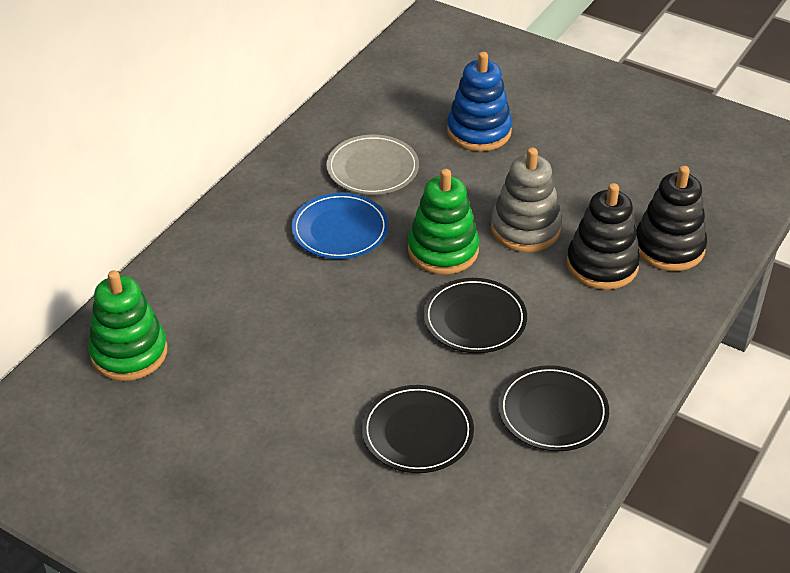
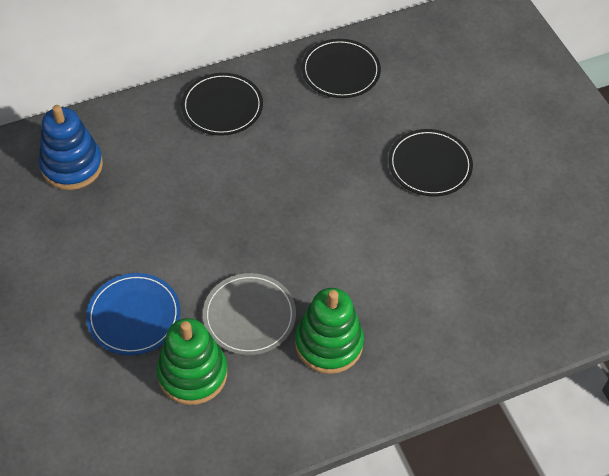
black stacking toy: [567,183,640,290] [636,166,707,271] = 2 -> none = 0
grey stacking toy: [491,148,562,252] = 1 -> none = 0

